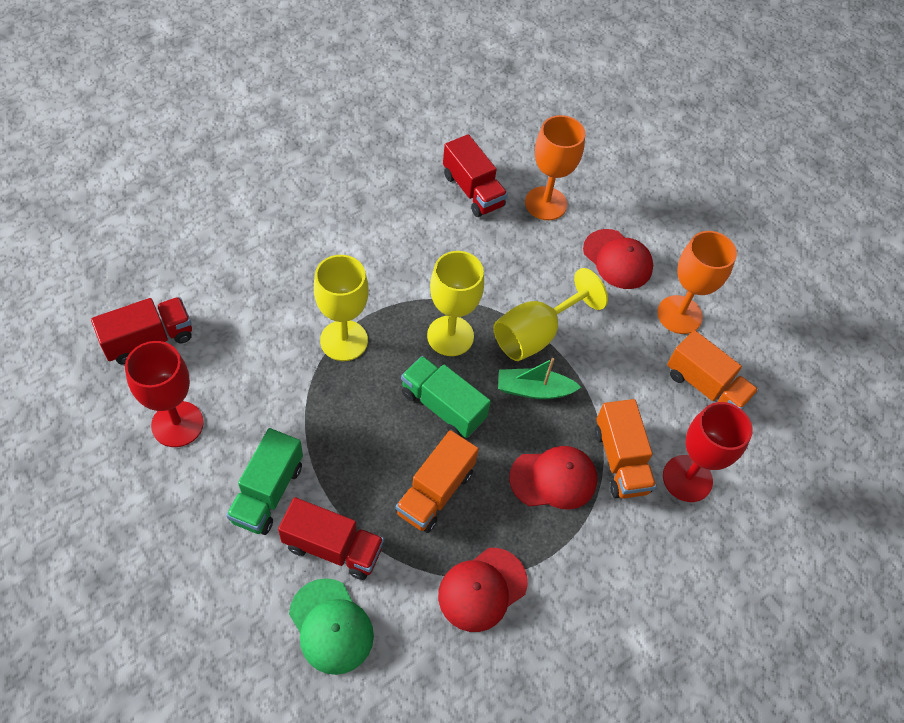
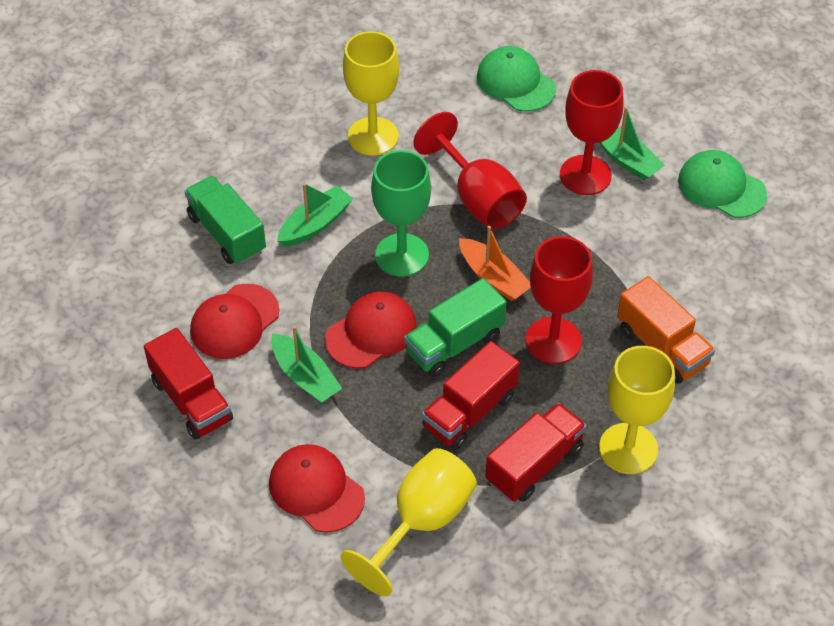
green boat: [498,358,581,399] = 1 -> [271,326,342,403] [277,183,353,247] [599,107,665,180] = 3
green cap: [289,578,374,675] = 1 -> [477,46,556,112] [678,150,767,218] = 2
green goblet: none = 0 -> [371,150,431,277] = 1
orange boat: none = 0 -> [459,226,531,301] = 1
orange goblet: [525,115,585,220] [657,231,737,334] = 2 -> none = 0
orange truck: [395,430,479,533] [595,399,656,499] [667,330,759,410] = 3 -> [617,276,715,384] = 1
red goblet: [125,341,204,447] [663,402,753,502] = 2 -> [414,112,527,229] [526,236,593,364] [560,70,623,195] = 3

